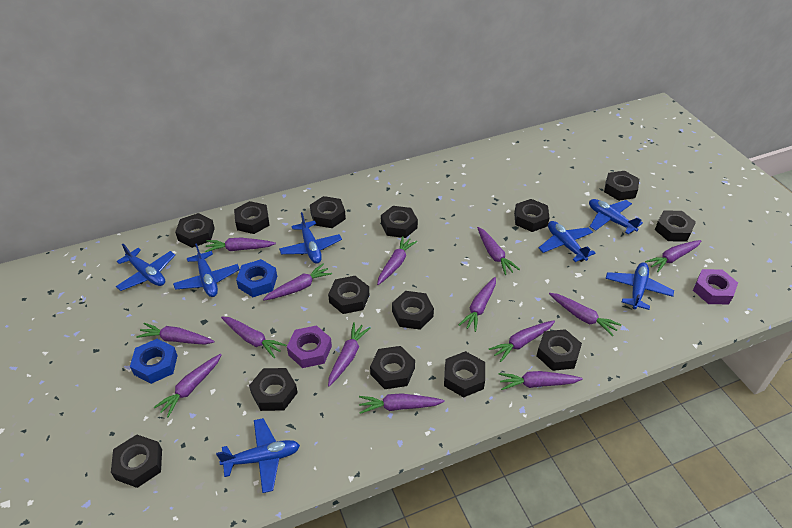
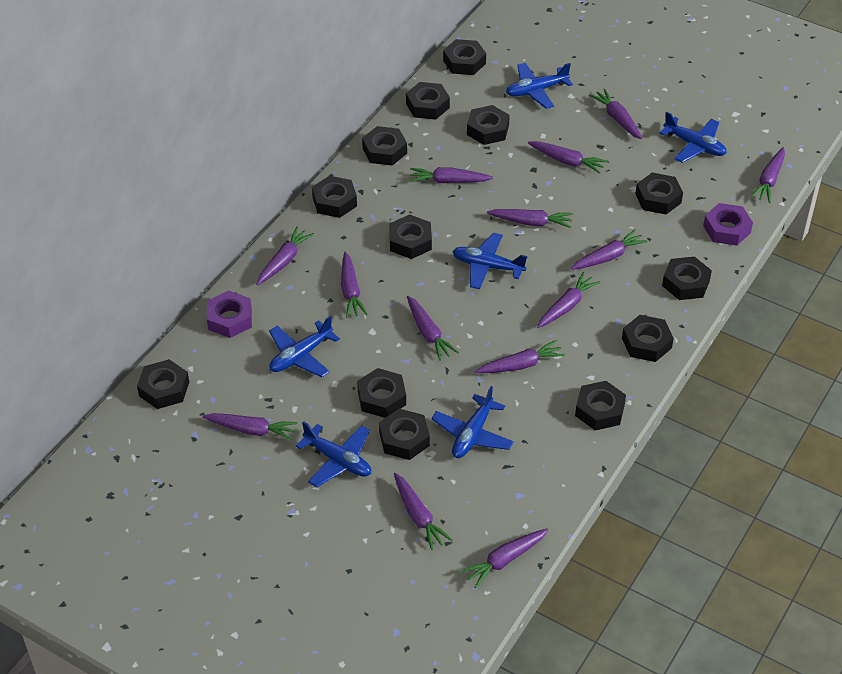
black nut: [111,435,162,488] [175,213,215,248] [234,201,270,234] [249,368,298,411] [310,196,346,228] [328,276,369,314] [370,346,415,389] [381,206,418,238] [392,291,434,330] [444,351,485,398] [514,199,550,232] [537,329,582,371] [604,171,639,201] [655,210,696,242] = 14 -> [137,359,189,409] [312,176,357,218] [357,368,406,418] [362,126,407,166] [379,409,430,460] [389,214,432,259] [406,82,450,120] [443,39,486,75] [467,105,510,145] [575,381,626,430] [622,315,674,362] [635,172,683,214] [662,256,712,300] = 13
blue nut: [130,339,178,384] [236,259,277,297] = 2 -> none = 0
blue plane: [116,244,175,291] [173,243,240,297] [216,418,300,493] [279,212,342,264] [539,221,595,262] [589,199,643,234] [605,263,674,310] = 7 -> [269,316,340,377] [296,421,371,487] [431,386,514,458] [452,233,527,289] [506,63,573,109] [659,112,727,163] = 6

